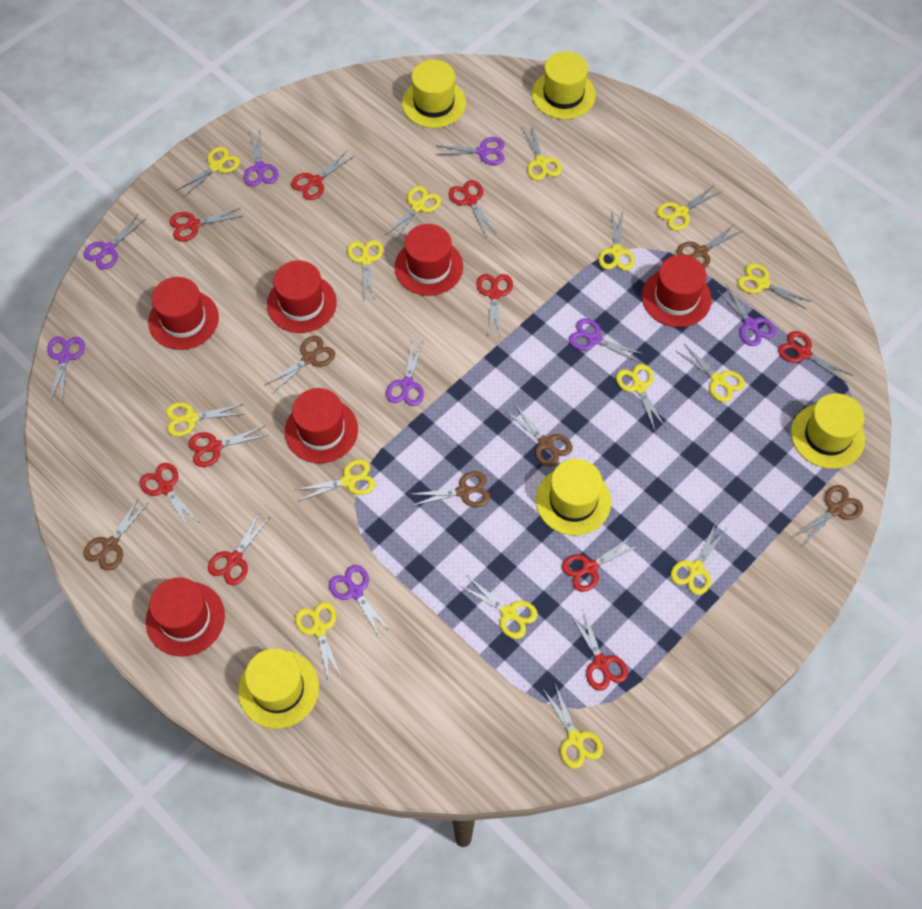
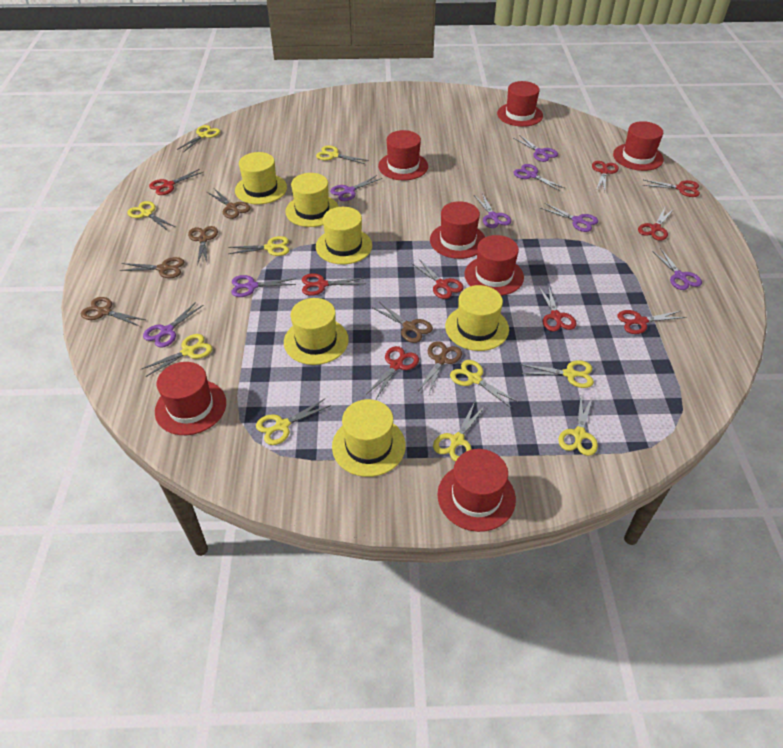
red hat: [146,577,225,657] [148,277,219,350] [267,260,337,333] [285,388,358,463] [395,224,463,296] [642,255,712,327] = 6 -> [155,362,226,435] [378,130,428,180] [430,201,485,259] [437,449,516,532] [464,235,524,296] [497,81,543,127] [613,121,664,171] = 7
red scissors: [139,463,201,529] [169,208,242,241] [188,426,269,467] [208,512,271,585] [291,151,354,200] [449,180,497,237] [476,274,513,336] [562,536,640,592] [571,610,628,691] [778,331,853,384] = 10 -> [149,169,203,195] [302,273,366,296] [367,346,419,399] [411,259,464,299] [538,284,576,331] [592,161,619,192] [618,310,686,334] [638,208,674,241] [643,180,700,197] = 9
yellow hat: [238,648,319,729] [402,60,466,128] [532,51,596,119] [536,459,611,536] [791,393,865,469] = 5 -> [235,152,287,204] [284,298,349,365] [285,173,339,227] [316,207,372,264] [332,399,406,477] [445,285,509,351] = 6
yellow scissors: [166,402,244,437] [176,147,240,198] [295,602,342,681] [296,459,376,502] [347,240,383,302] [384,186,441,242] [459,576,538,639] [521,124,562,181] [543,684,603,769] [598,213,635,271] [616,364,666,431] [656,185,722,231] [671,523,727,595] [676,343,745,402] [737,263,812,310] = 15 -> [127,201,175,231] [142,334,212,377] [177,125,220,153] [228,236,289,256] [256,399,331,445] [316,145,368,164] [433,402,486,461] [450,360,518,408] [520,360,594,388] [558,396,598,456] = 10

